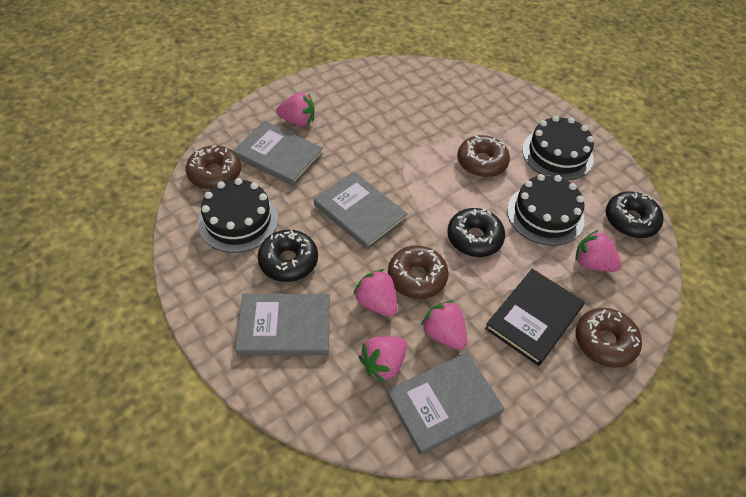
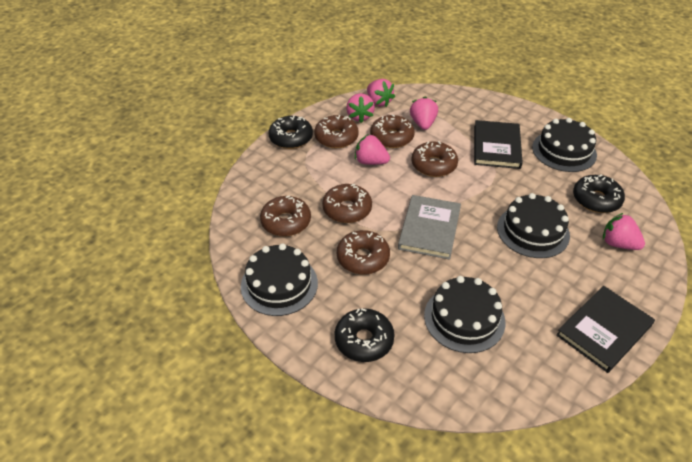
black book: [485,269,585,366] = 1 -> [474,120,523,169] [556,286,655,373] = 2
black cake: [198,178,278,253] [507,174,584,246] [522,116,594,180] = 3 -> [241,243,318,316] [424,276,506,353] [497,193,570,258] [532,118,597,172] = 4
brown donut: [186,145,241,189] [388,245,449,299] [457,135,510,177] [576,308,642,368] = 4 -> [260,195,311,236] [314,115,359,148] [322,184,372,223] [337,230,390,274] [370,114,415,148] [411,141,458,177] = 6
grey book: [233,121,323,186] [235,293,330,355] [314,172,408,250] [386,352,504,455] = 4 -> [398,195,461,260] = 1

